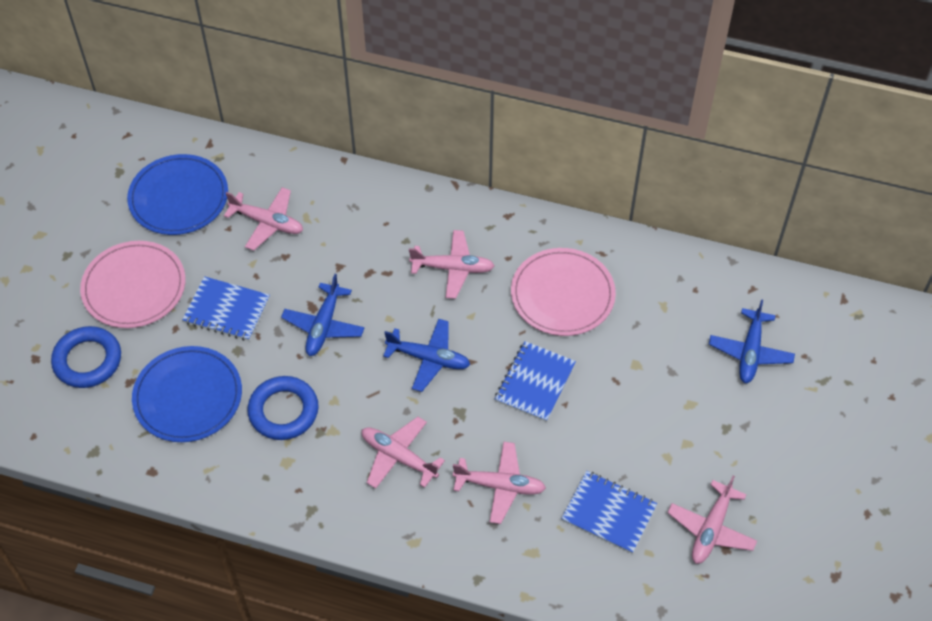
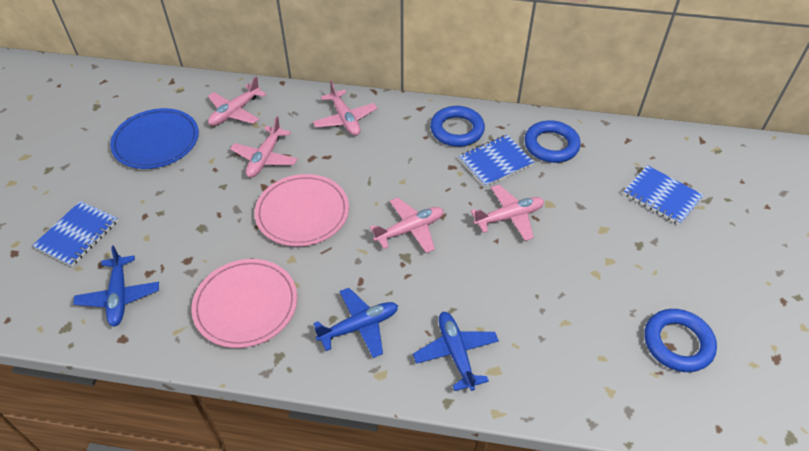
blue plate: [127,154,228,235] [132,346,242,442] = 2 -> [110,108,199,169] = 1
blue ring: [51,326,121,388] [247,376,319,440] = 2 -> [430,106,485,147] [524,120,581,163] [645,309,717,372] = 3

